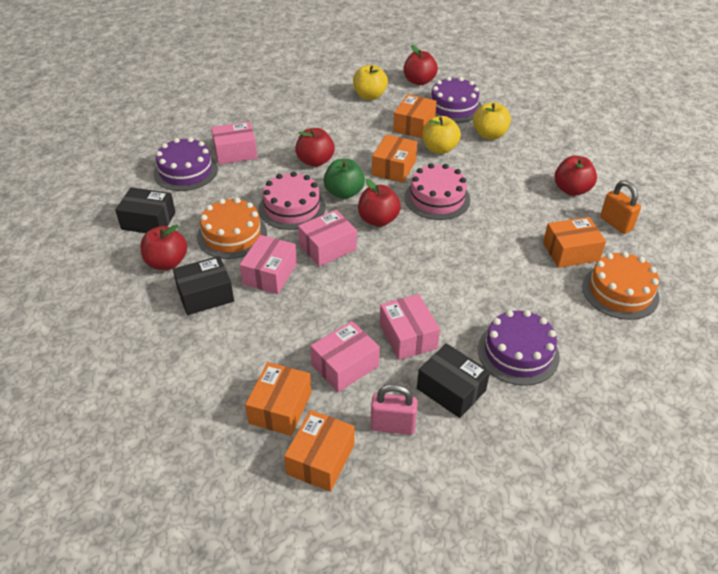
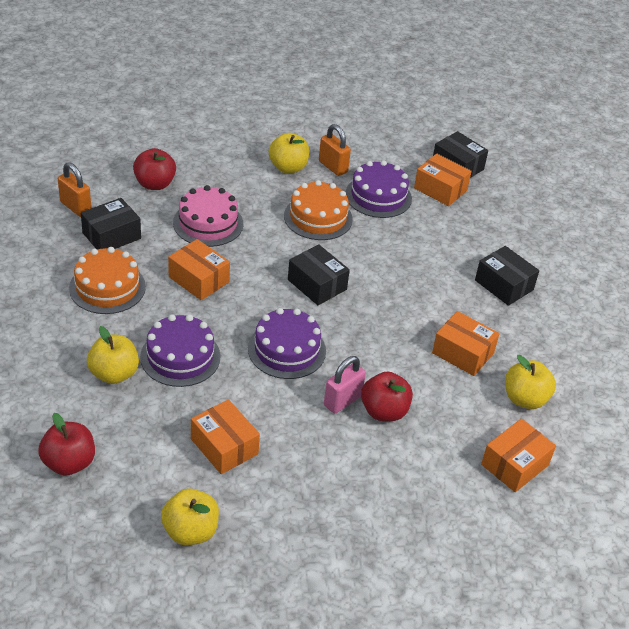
black box: [115,187,176,233] [173,256,234,315] [417,343,490,418] = 3 -> [81,198,141,249] [288,244,350,305] [433,131,488,178] [475,246,539,306] = 4
green apple: [323,159,365,199] = 1 -> none = 0
orange padlock: [600,180,641,234] = 1 -> [58,162,91,217] [319,124,351,176] = 2
pink box: [211,122,258,164] [240,235,297,294] [298,210,357,267] [310,321,380,392] [380,294,440,360] = 5 -> none = 0
pink cake: [259,171,326,230] [405,163,470,220] = 2 -> [173,185,243,247] = 1
red apple: [140,224,187,270] [295,128,335,167] [358,179,401,227] [403,45,438,85] [555,156,597,196] = 5 -> [38,413,95,476] [133,148,176,190] [361,371,413,421] = 3
yellow apple: [353,65,388,100] [423,116,461,154] [473,102,511,139] = 3 -> [87,326,139,384] [161,489,219,546] [269,133,310,173] [505,355,556,409] = 4

